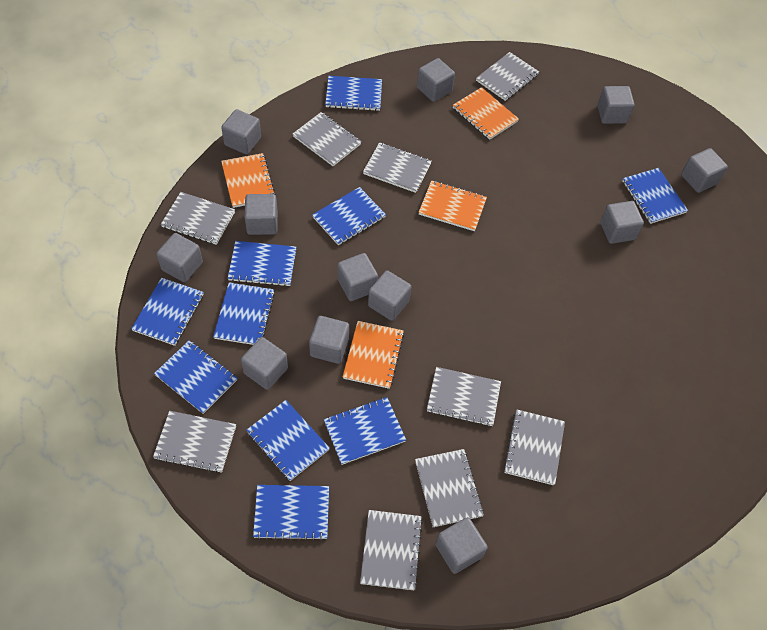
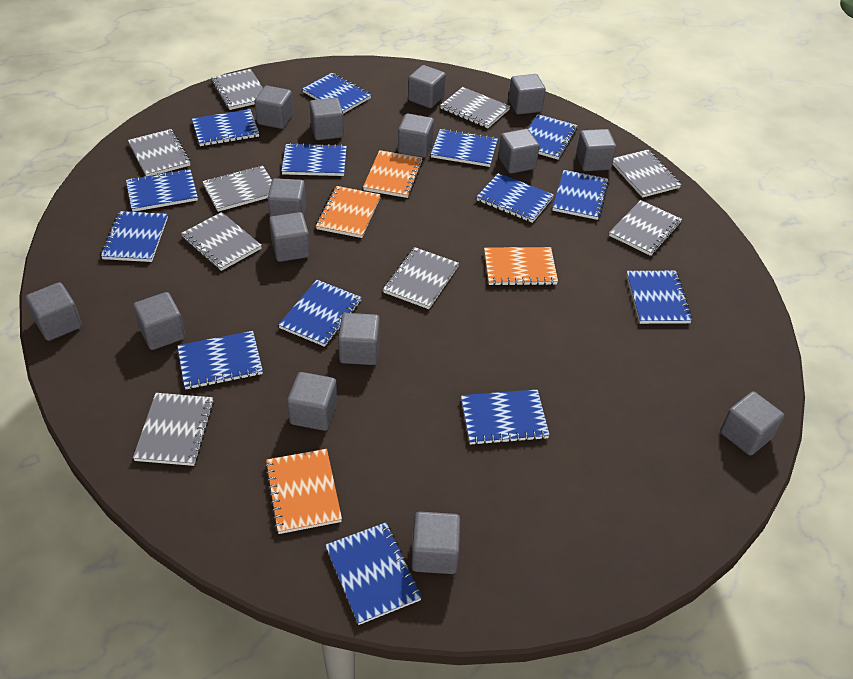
blue notebook: [131,278,204,346] [154,340,237,414] [213,282,275,345] [228,241,296,287] [246,400,330,481] [253,485,329,541] [312,187,386,245] [324,397,406,465] [325,76,382,111] [622,168,688,224] = 10 -> [101,211,168,262] [126,169,198,212] [177,331,263,389] [192,109,259,146] [278,280,362,347] [281,143,347,176] [302,73,371,114] [325,522,422,625] [431,129,498,167] [461,390,550,445] [477,173,554,223] [528,114,578,160] [552,170,609,220] [626,271,692,324] = 14
grey cube: [156,233,203,282] [221,109,261,155] [241,337,288,390] [244,194,278,235] [309,316,349,364] [337,253,378,301] [368,270,411,321] [417,58,455,102] [435,517,488,574] [597,86,635,124] [600,201,644,244] [681,148,728,193] = 12 -> [26,282,82,341] [133,292,185,350] [254,86,293,129] [267,178,306,217] [269,212,310,262] [287,372,337,431] [309,98,344,140] [338,313,380,365] [398,114,434,158] [408,65,446,108] [411,512,460,574] [498,129,540,174] [509,74,546,115] [576,129,616,171] [720,391,784,456] = 15

